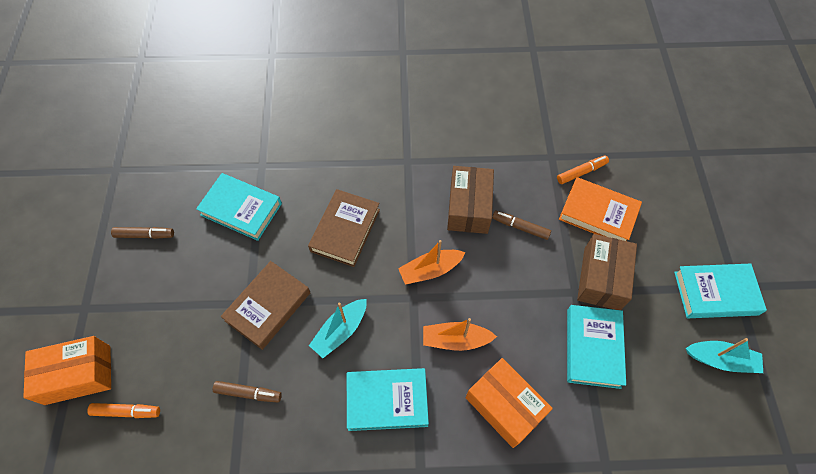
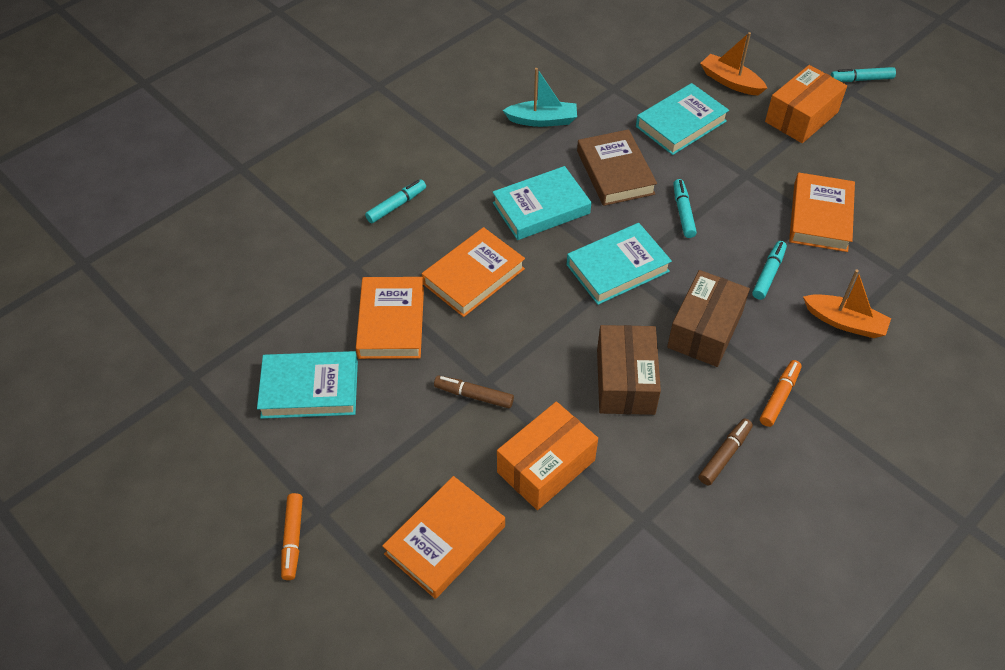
brown book: [221,261,311,350] [308,189,380,267] = 2 -> [577,129,657,206] = 1
brown marker: [111,227,174,239] [213,381,282,402] [492,211,551,240] = 3 -> [434,376,514,408] [699,419,753,485] = 2
orange book: [559,177,642,241] = 1 -> [356,277,424,359] [382,476,505,599] [422,227,525,317] [789,173,855,252] = 4
turquoise boat: [309,299,367,358] [686,338,763,373] = 2 -> [502,68,577,127] = 1
turquoise marker: none = 0 -> [365,179,426,223] [673,179,697,238] [752,241,787,300] [831,67,896,82] = 4

